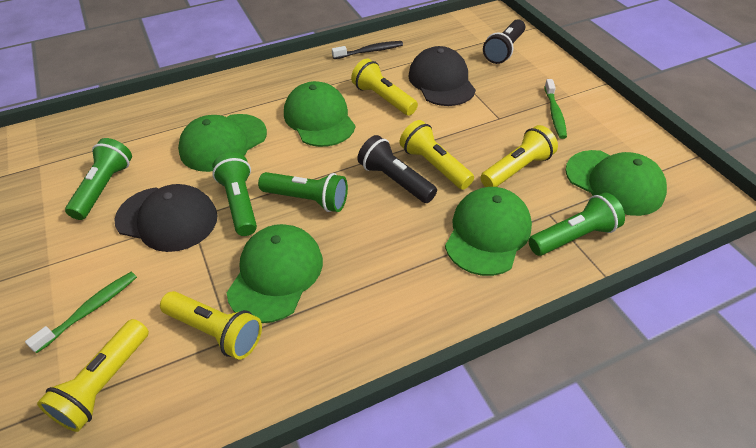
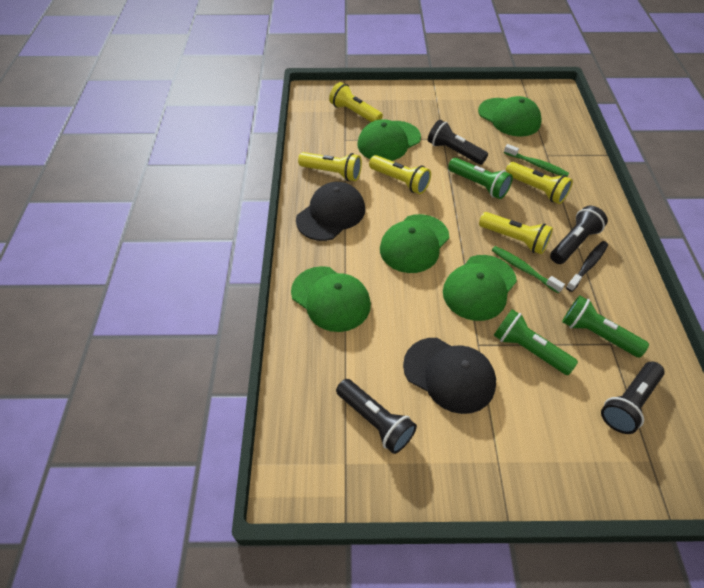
black flashlight: [357,135,437,203] [483,19,525,64] = 2 -> [336,379,417,454] [428,120,488,165] [550,206,608,264] [601,361,665,434] = 4
green flashlight: [65,138,132,220] [212,152,257,236] [258,172,348,212] [529,193,625,256] = 4 -> [448,158,513,199] [494,309,578,375] [562,296,649,358] = 3

